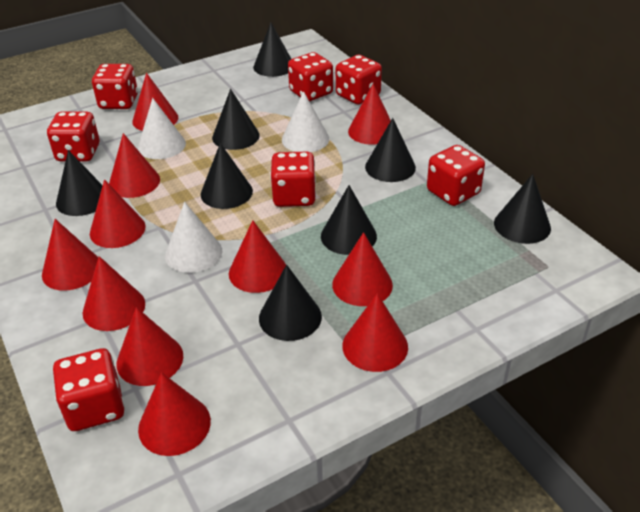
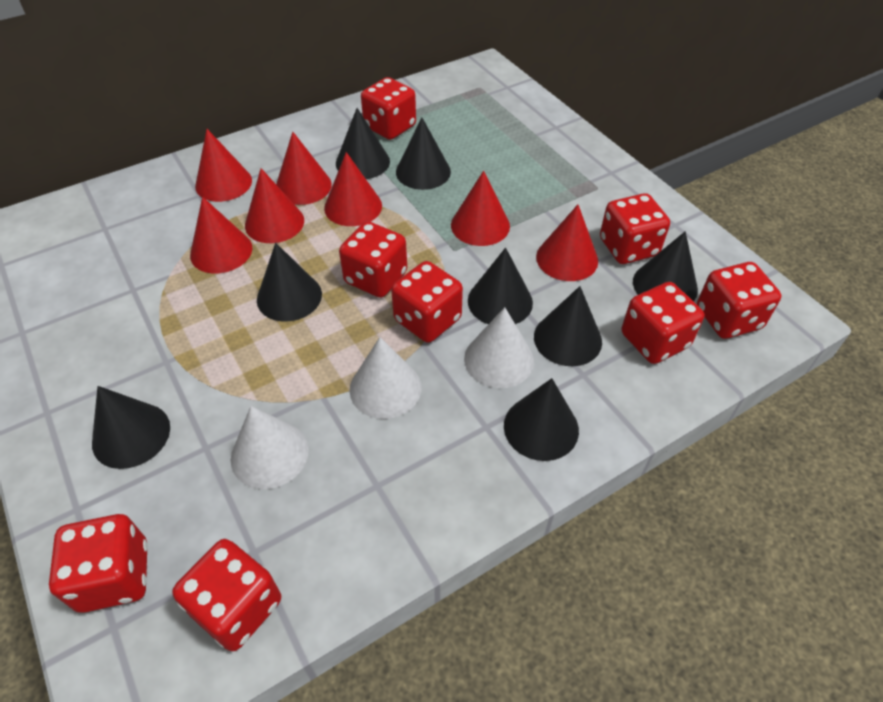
red cone: [42,219,98,291] [83,256,145,331] [90,179,146,248] [109,133,160,198] [117,307,183,386] [132,73,178,131] [138,372,211,456] [229,220,286,293] [332,232,393,306] [342,293,408,372] [348,84,391,145] = 11 -> [190,197,252,273] [195,129,252,202] [245,168,304,243] [276,132,332,205] [324,152,382,226] [451,171,510,246] [536,205,598,281] = 7
red dice: [47,112,99,161] [53,348,124,431] [92,64,138,109] [270,151,316,207] [288,52,333,101] [336,55,382,105] [427,145,485,206] = 7 -> [49,514,148,613] [172,539,281,651] [339,221,407,298] [361,77,416,140] [391,261,463,343] [600,193,670,264] [622,282,704,364] [697,262,781,339] = 8

